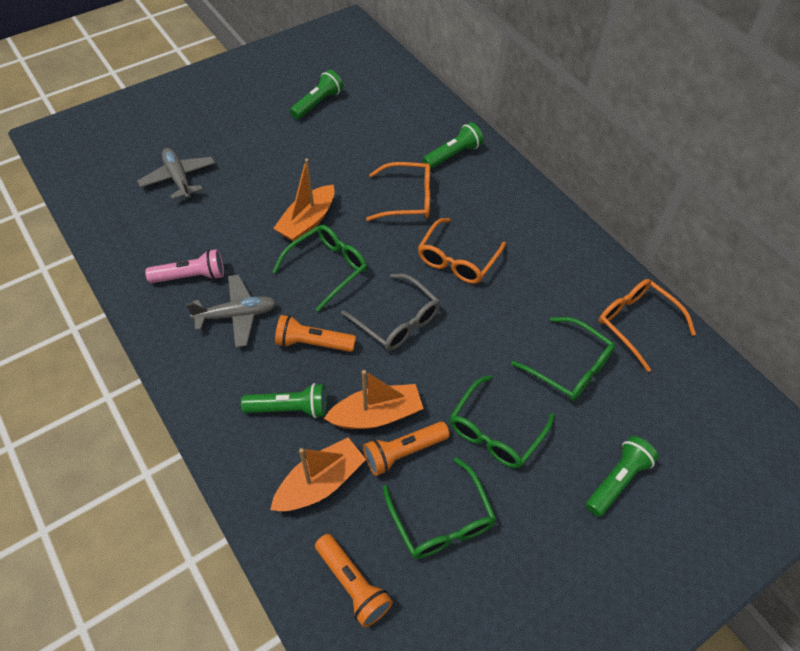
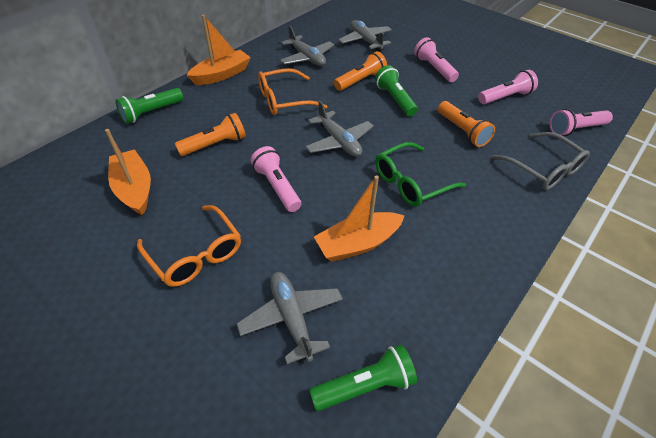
green flashlight: [241,383,327,418] [290,70,343,119] [422,122,483,169] [586,436,659,517] = 4 -> [115,88,183,124] [309,344,417,411] [375,65,418,116] = 3
green glasses: [273,225,367,312] [383,457,496,559] [450,375,555,468] [511,317,615,401] = 4 -> [375,142,466,207] = 1
grey plane: [137,148,215,200] [186,275,277,348] = 2 -> [236,272,343,364] [280,25,334,66] [305,101,374,157] [338,20,392,52] = 4
orange glasses: [366,162,430,221] [418,218,506,284] [599,279,696,372] = 3 -> [137,205,241,287] [258,68,328,115] = 2
pink flashlight: [145,249,224,283] = 1 -> [251,146,301,212] [414,37,459,82] [478,70,538,104] [550,109,613,136] = 4

